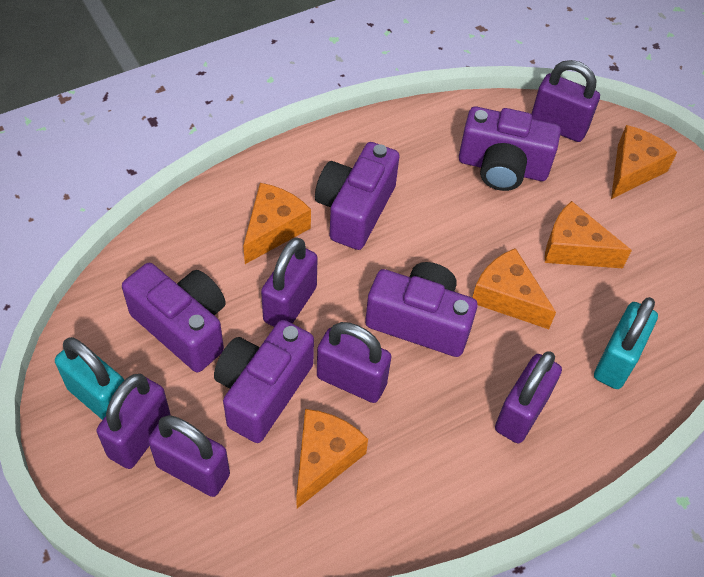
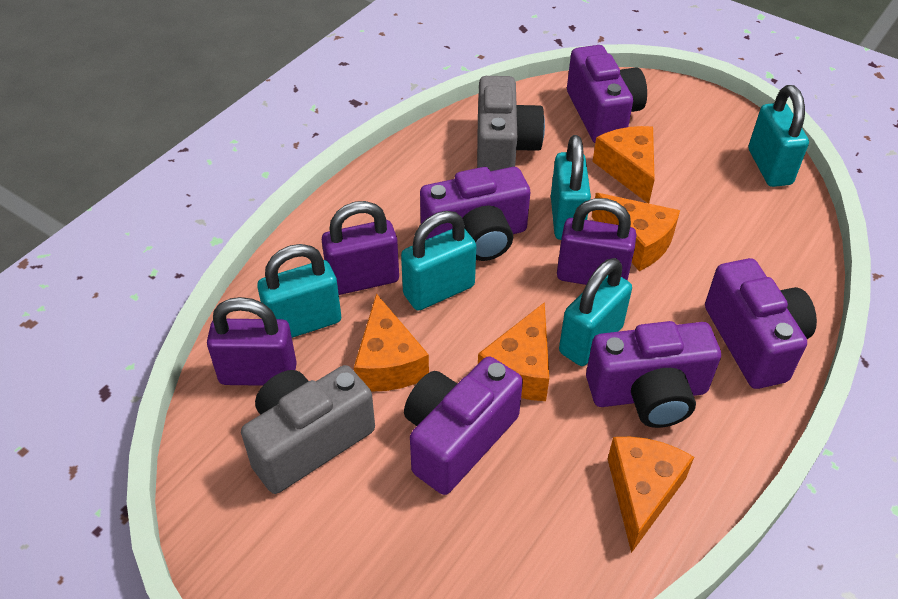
grey camera: none = 0 -> [241,365,375,494] [477,76,545,171] = 2
purple padlock: [97,374,171,469] [148,415,230,497] [261,238,318,327] [317,322,392,403] [495,351,562,443] [531,60,600,142] = 6 -> [207,297,297,386] [322,201,399,295] [557,198,636,285] = 3
turquoise padlock: [55,337,124,420] [594,297,658,389] = 2 -> [257,244,341,338] [401,211,476,311] [551,135,591,240] [559,258,632,366] [749,85,809,187] = 5

